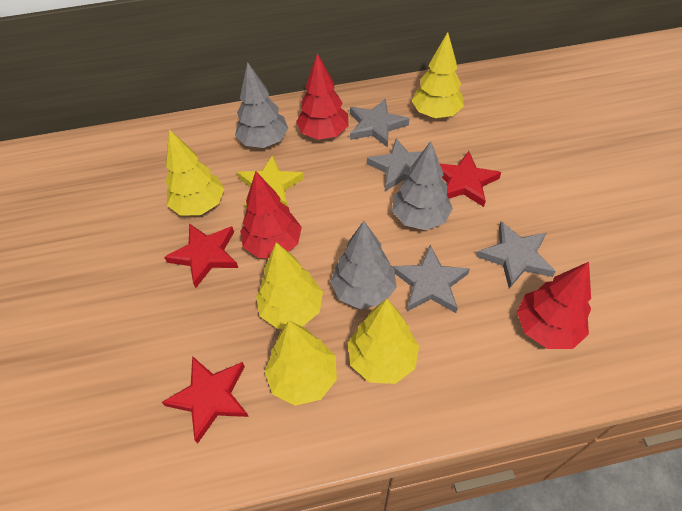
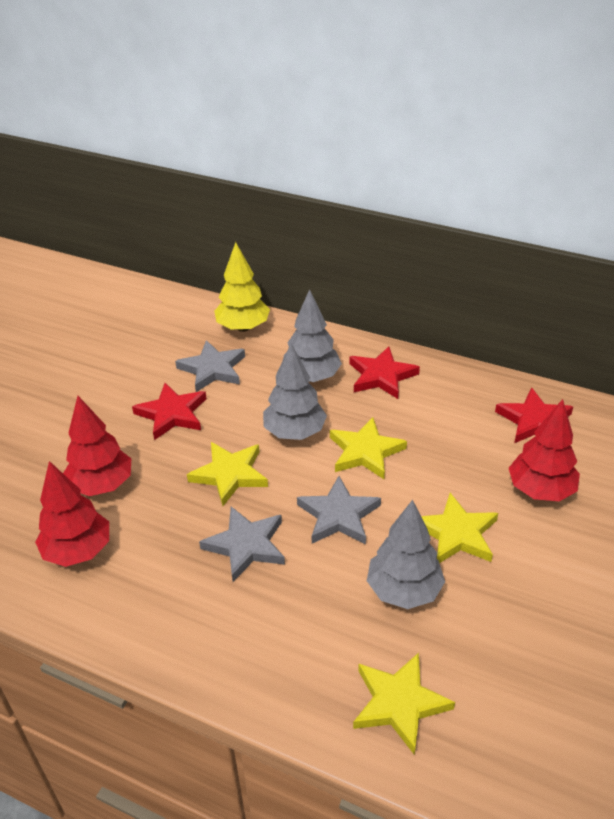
grey star: [350,99,409,148] [367,138,423,191] [392,245,470,313] [476,222,556,289] = 4 -> [175,340,245,392] [199,507,285,582] [297,476,381,544] = 3
yellow star: [237,155,304,209] = 1 -> [187,442,268,506] [330,417,407,479] [353,653,455,755] [421,493,498,563] = 4
yellow tree: [165,129,224,216] [256,242,323,329] [264,321,337,406] [348,299,419,384] [411,32,464,118] = 5 -> [214,242,270,332] = 1

